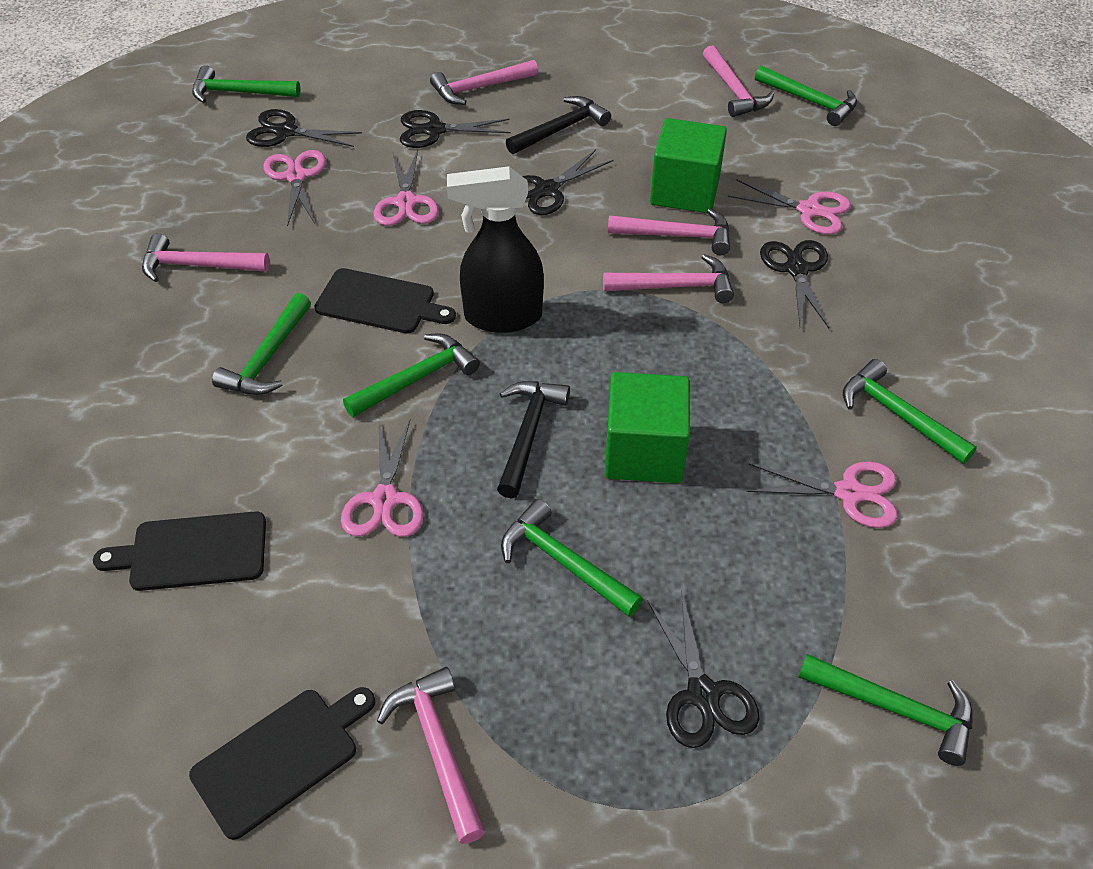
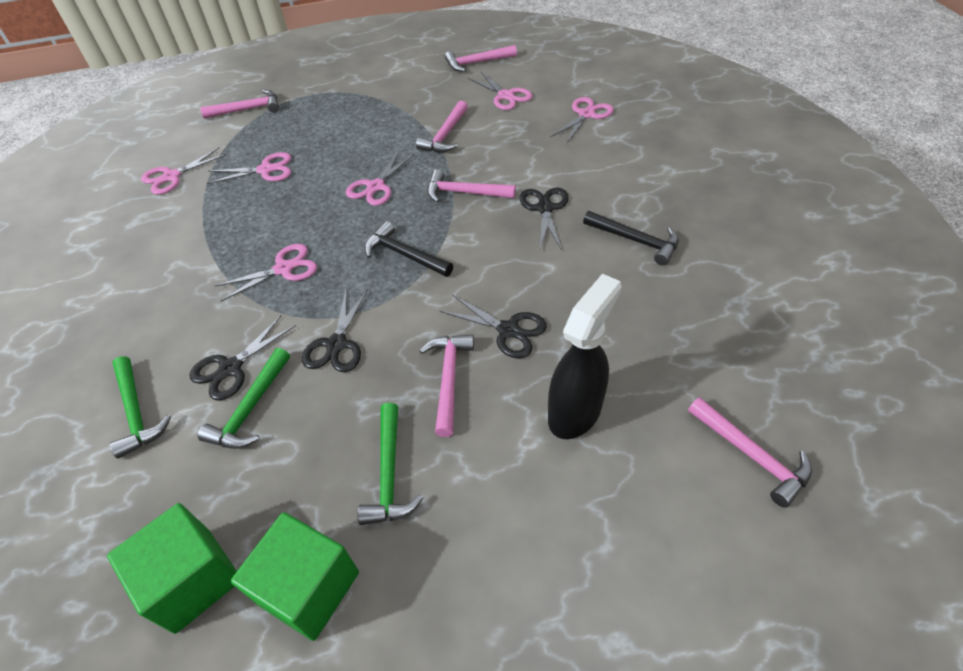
black cutting board: [93,511,266,591] [189,687,375,840] [314,268,456,333] = 3 -> none = 0
black scissors: [246,109,362,147] [400,110,511,148] [522,150,614,215] [647,591,759,748] [760,240,829,328] = 5 -> [190,315,296,401] [302,289,368,372] [440,295,547,359] [520,188,569,250] = 4
green hammer: [192,65,300,103] [212,293,311,395] [343,334,480,417] [501,499,643,617] [755,65,857,126] [798,654,973,766] [843,359,977,464] = 7 -> [110,356,171,459] [198,348,290,449] [357,403,424,525] = 3
pink scissors: [264,150,326,227] [341,420,424,537] [374,150,439,226] [728,179,851,235] [746,461,898,528] = 5 -> [141,148,227,195] [207,152,291,184] [215,244,317,301] [346,151,414,206] [468,72,532,110] [551,97,614,144] = 6

